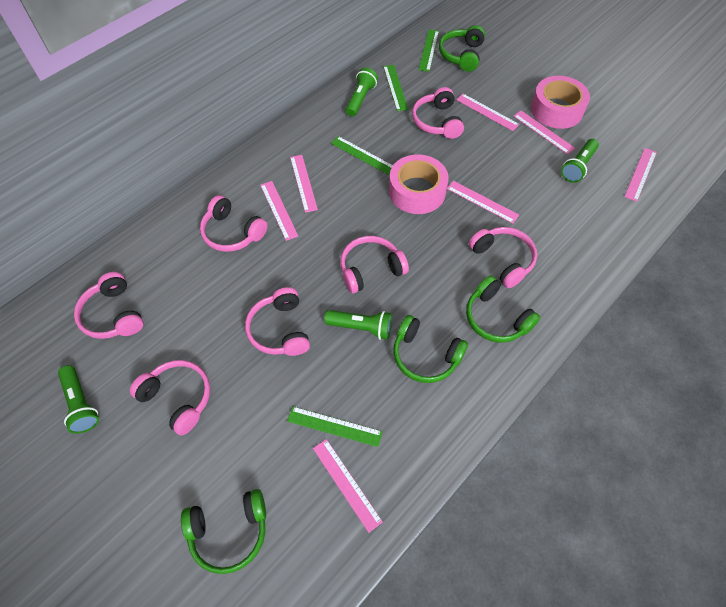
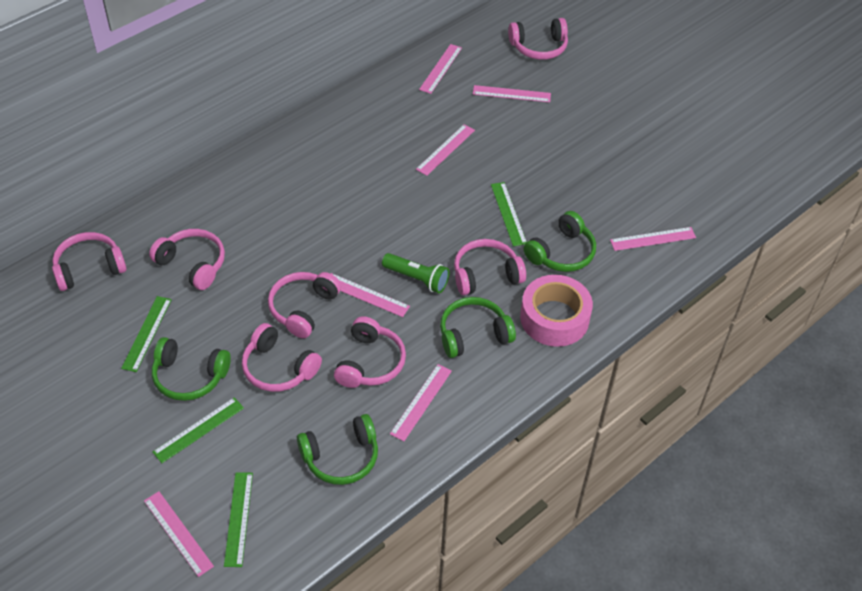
green flashlight: [58,365,99,434] [324,310,392,340] [346,68,378,116] [561,139,599,183] = 4 -> [382,253,449,293] = 1
pink tape: [389,154,449,214] [531,76,590,129] = 2 -> [520,275,593,347] = 1

